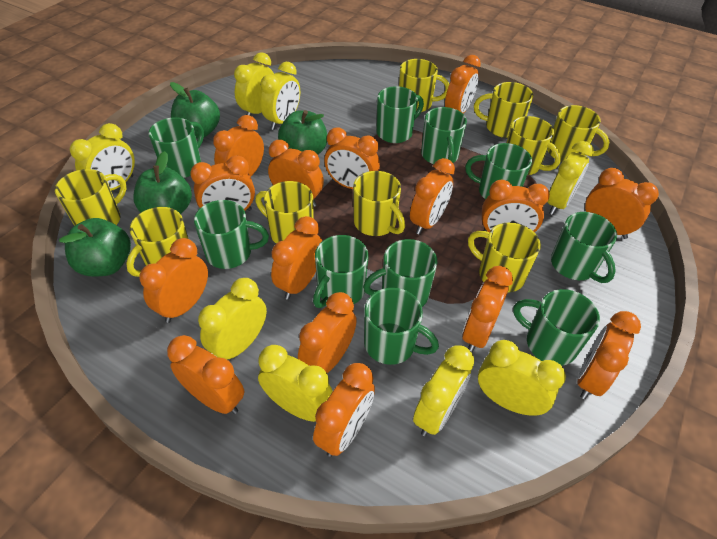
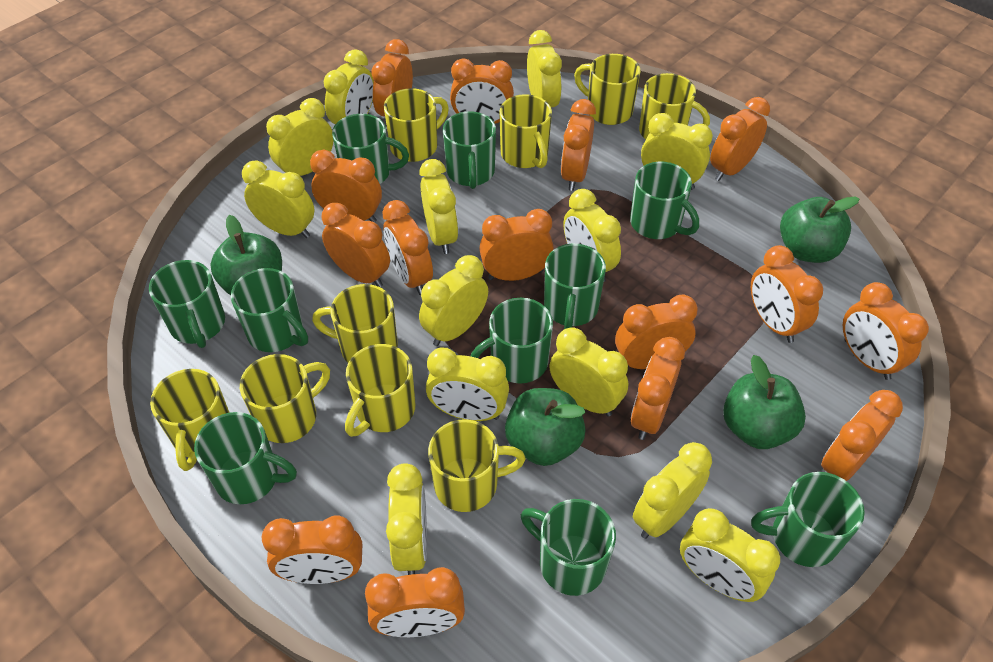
yellow clock: [70,123,135,191] [198,278,267,360] [234,52,274,116] [258,345,333,422] [260,62,300,130] [413,346,474,436] [478,340,566,416] [547,141,594,215] = 8 -> [242,160,315,238] [266,98,333,176] [324,49,374,124] [386,463,427,575] [419,255,488,346] [420,159,458,254] [426,348,509,421] [527,30,562,108] [549,327,628,417] [563,189,621,282] [633,442,712,539] [641,113,713,190] [680,508,780,602] = 13

